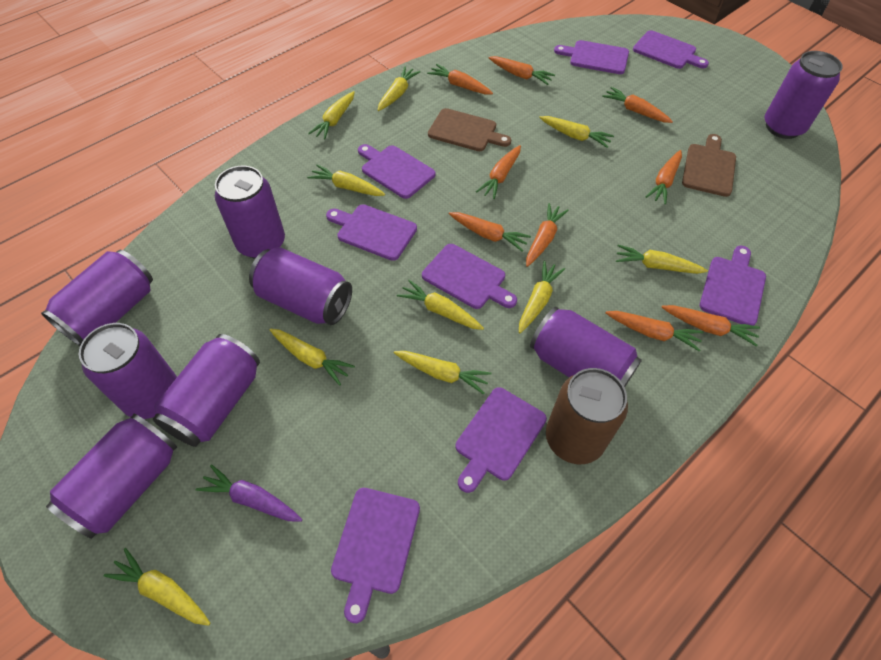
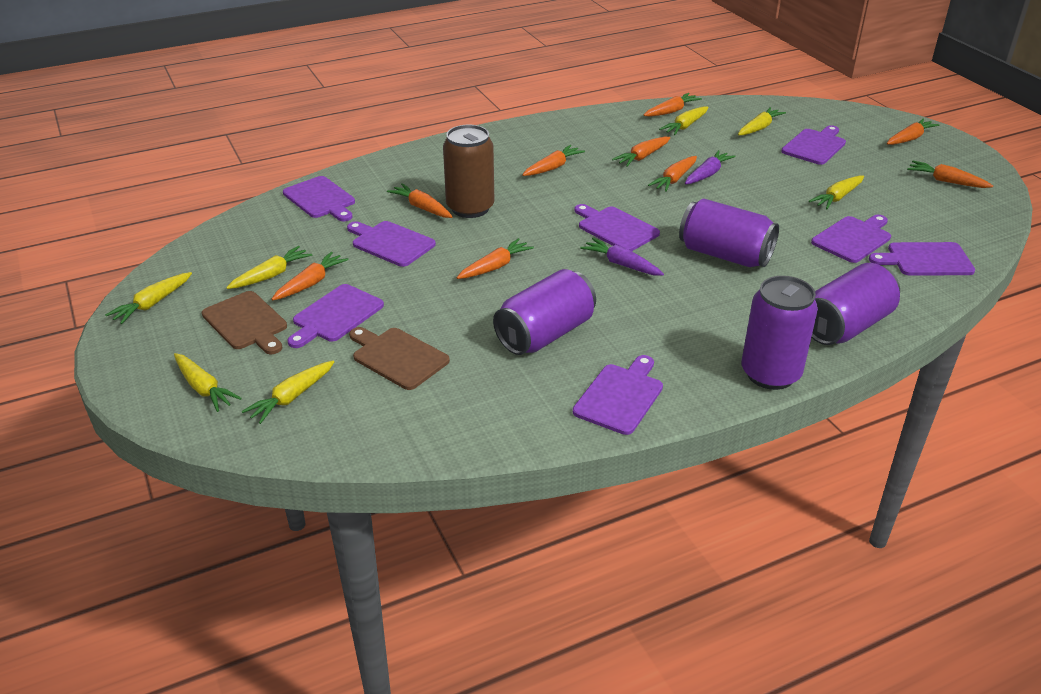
purple can: [41,250,153,346] [46,414,177,539] [79,323,177,419] [153,334,260,447] [215,165,285,259] [249,247,352,325] [530,307,642,387] [765,51,843,139] = 8 -> [493,269,596,355] [679,199,779,267] [742,276,818,390] [811,263,900,345] = 4
purple carrot: [196,465,302,522] = 1 -> [580,238,664,276] [685,150,736,184] = 2
yellow carrot: [104,548,210,626] [270,329,355,385] [307,164,385,196] [308,91,355,139] [378,67,420,111] [394,351,492,395] [397,280,484,330] [519,261,565,333] [539,116,614,148] [616,245,708,274] = 10 -> [105,272,192,324] [174,353,242,412] [226,246,312,289] [242,360,334,424] [659,106,709,135] [738,107,786,135] [809,176,864,209] = 7

